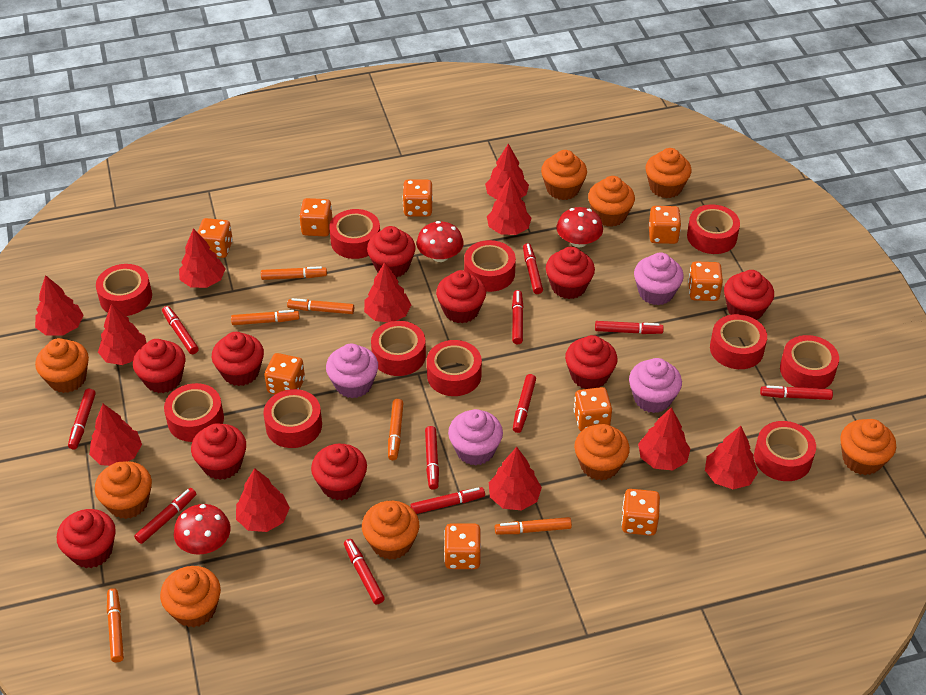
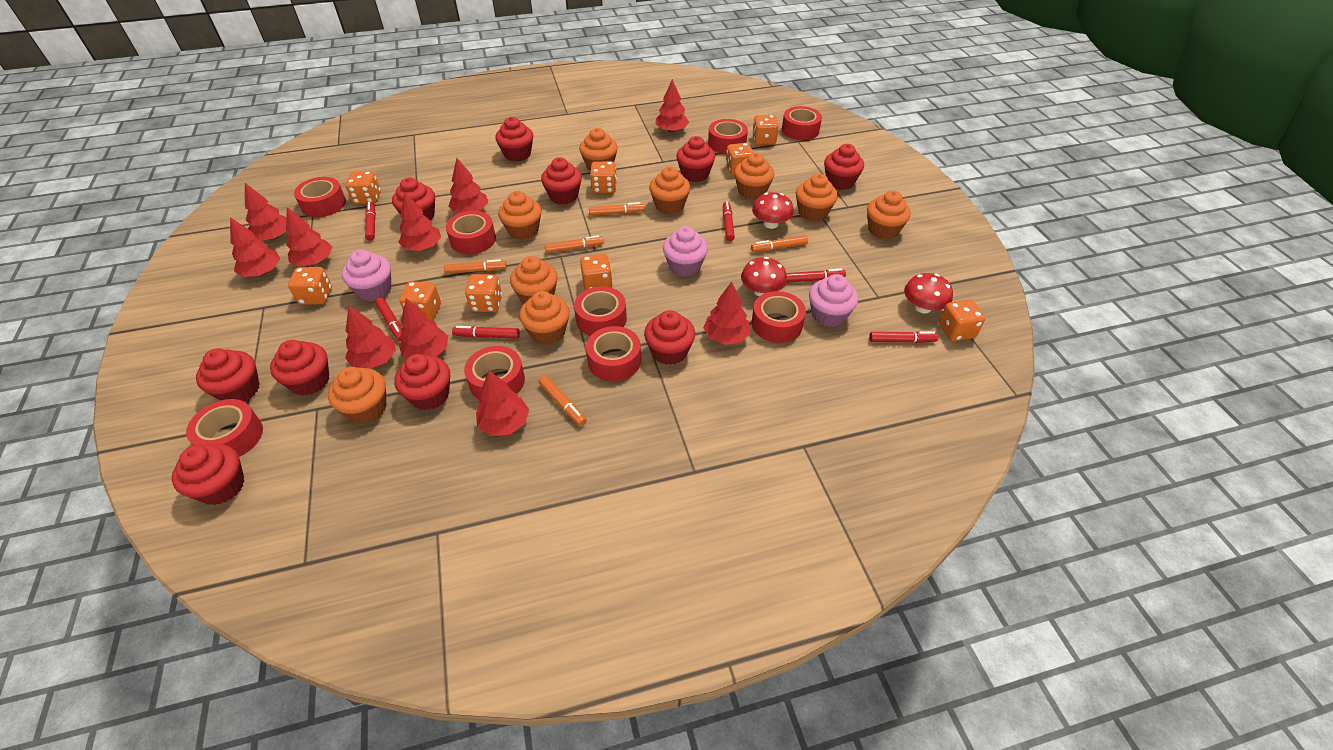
orange marker: [107,588,124,662] [231,310,299,325] [261,266,327,280] [287,298,354,314] [388,399,403,460] [495,517,572,534] = 6 -> [444,259,507,274] [538,376,587,426] [545,235,604,253] [589,202,644,216] [751,235,808,252] = 5
pink cupcake: [326,344,378,398] [448,409,503,465] [629,358,682,413] [634,253,684,305] = 4 -> [342,249,391,301] [663,226,708,277] [809,274,858,327] = 3
red marker: [68,389,96,449] [134,488,196,544] [162,306,199,354] [344,539,385,604] [411,487,485,514] [425,426,439,490] [512,290,523,345] [513,374,536,433] [523,243,543,294] [595,321,664,334] [760,386,833,400] = 11 -> [365,202,376,241] [375,297,402,342] [452,326,520,339] [723,201,735,241] [786,268,846,283] [869,331,939,343] = 6
red tape: [96,264,152,316] [164,383,224,442] [263,389,322,448] [329,209,380,259] [371,321,426,376] [427,340,482,396] [464,240,516,292] [687,204,740,254] [710,314,767,369] [754,421,816,481] [780,335,839,389] = 11 -> [186,399,263,457] [294,177,346,217] [446,211,496,254] [464,346,525,400] [574,286,627,336] [586,326,641,381] [708,119,748,154] [752,291,806,343] [782,106,822,140] = 9
red tree: [35,275,84,335] [89,404,142,466] [98,303,147,365] [179,228,225,288] [236,468,290,532] [364,262,411,322] [485,144,529,199] [487,176,532,235] [489,447,542,510] [638,407,690,470] [705,426,758,489] = 11 -> [230,217,280,277] [245,183,286,241] [286,207,332,266] [345,306,396,369] [398,192,441,251] [399,298,448,358] [448,158,488,213] [476,371,529,436] [656,79,689,133] [703,282,751,345] = 10

